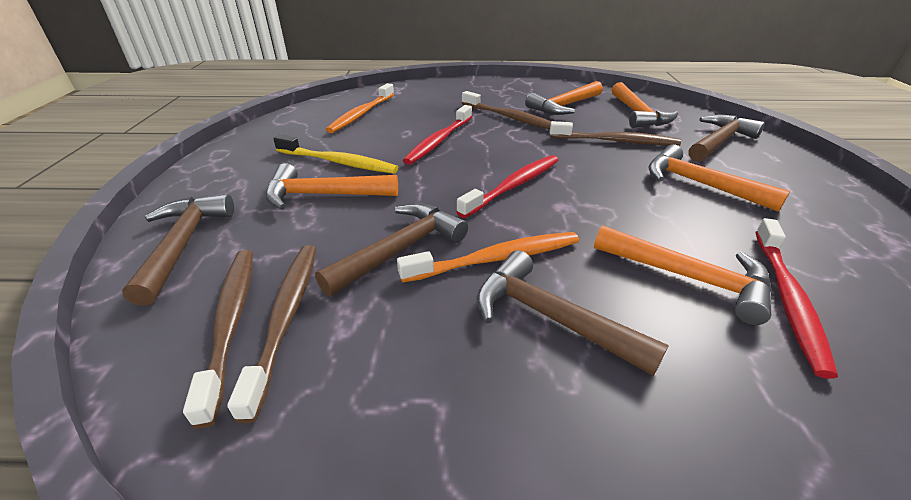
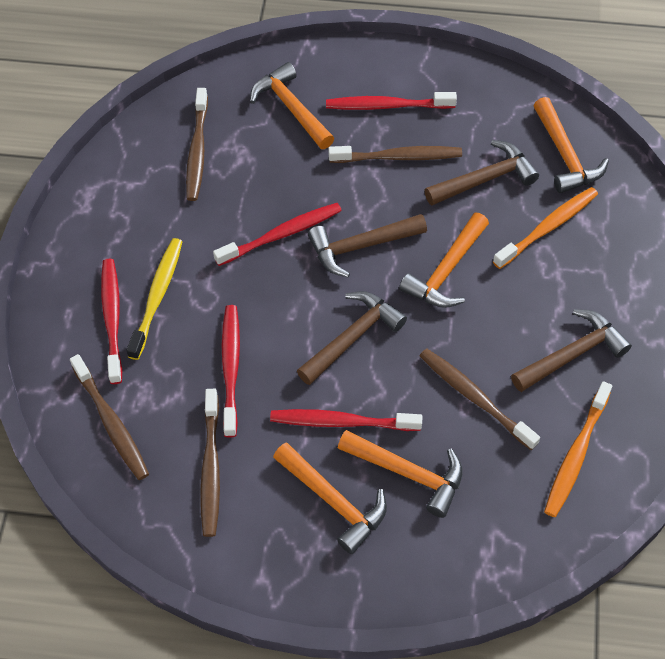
brown toothbrush: [183,250,253,428] [227,245,316,423] [462,91,551,129] [550,121,681,146] = 4 -> [70,354,149,480] [186,88,208,201] [200,389,220,537] [328,146,462,163] [420,348,540,450] = 5
red toothbrush: [403,105,472,165] [456,155,559,218] [755,218,838,379] = 3 -> [101,259,122,384] [213,203,342,266] [222,305,240,437] [270,409,422,431] [326,92,457,110] = 5

